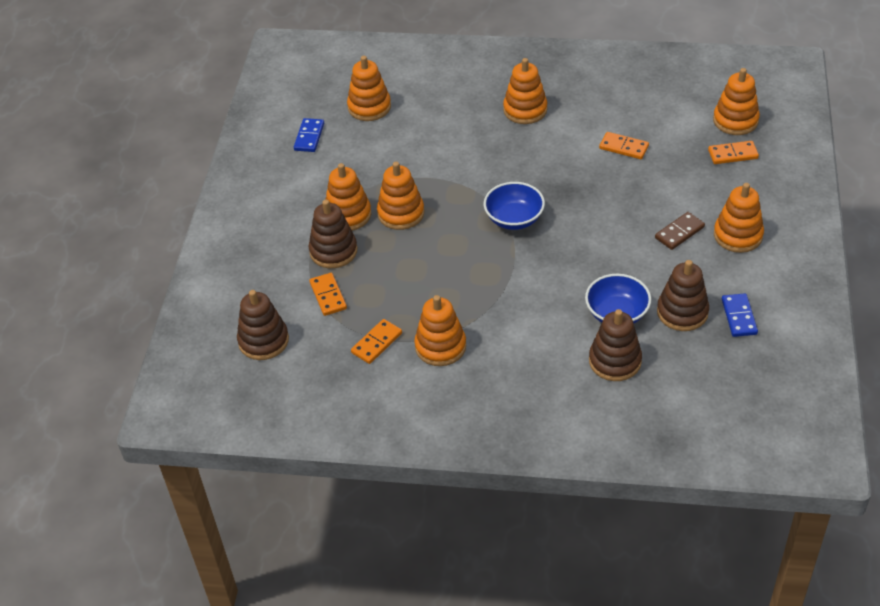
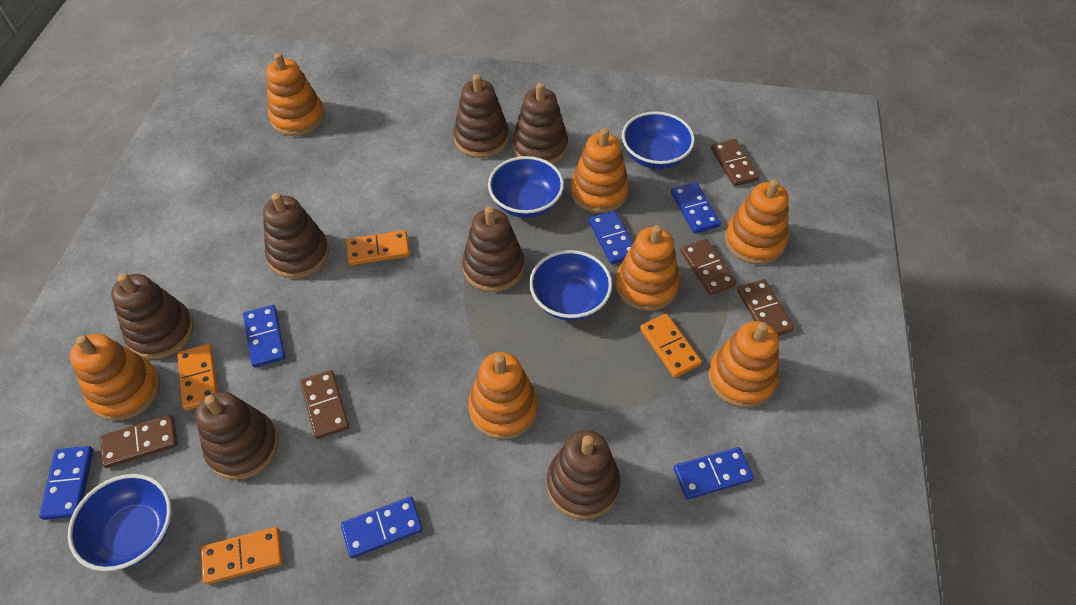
blue bowl: [483,182,545,230] [585,274,651,323] = 2 -> [68,474,172,571] [488,156,564,218] [529,250,612,321] [622,112,695,169] = 4
blue domino: [294,118,324,152] [722,293,758,337] = 2 -> [39,446,93,520] [243,305,286,368] [341,497,423,558] [589,210,633,264] [671,182,721,234] [674,447,754,500] = 6
brown domino: [655,212,705,250] = 1 -> [100,414,178,468] [300,370,349,439] [680,239,737,295] [711,139,760,187] [737,279,794,336] = 5
brown stacking toy: [237,290,289,360] [309,200,357,268] [589,309,642,381] [657,260,709,331] = 4 -> [111,273,194,359] [195,391,279,480] [263,193,329,279] [453,74,509,158] [462,206,524,292] [512,83,568,164] [547,430,620,519] = 7

